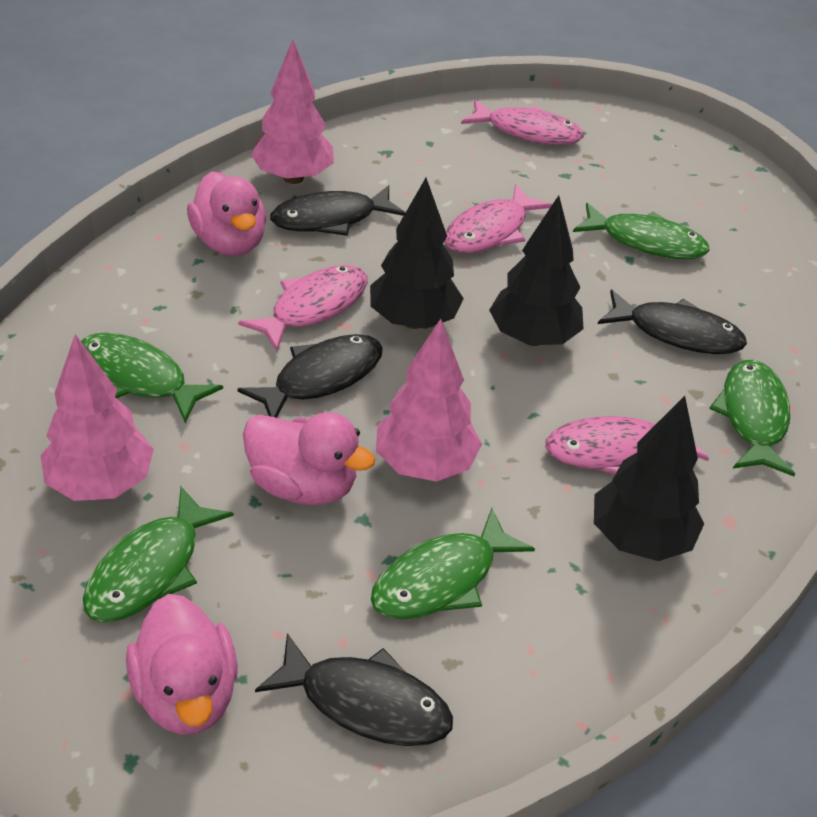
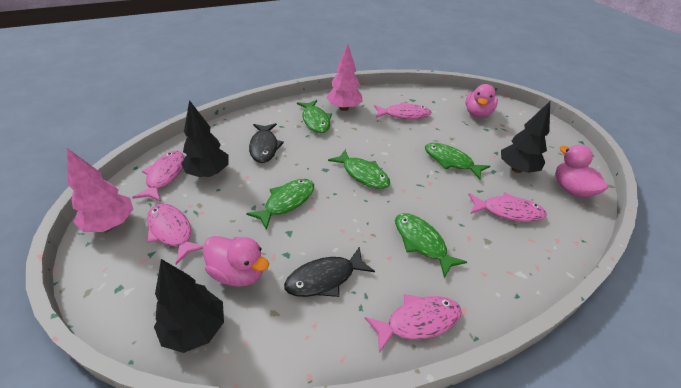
black fish: [238,334,383,418] [255,633,453,746] [270,185,406,236] [598,290,747,354] = 4 -> [249,123,284,163] [284,247,375,297] = 2
pink fish: [238,265,368,351] [445,184,552,253] [461,99,584,145] [545,415,709,475] = 4 -> [132,151,185,202] [147,204,203,265] [365,294,462,353] [374,102,431,119] [468,192,547,222] = 5
pink tree: [40,334,154,501] [251,39,334,184] [376,319,482,482] = 3 -> [67,148,133,232] [326,44,363,111] = 2

